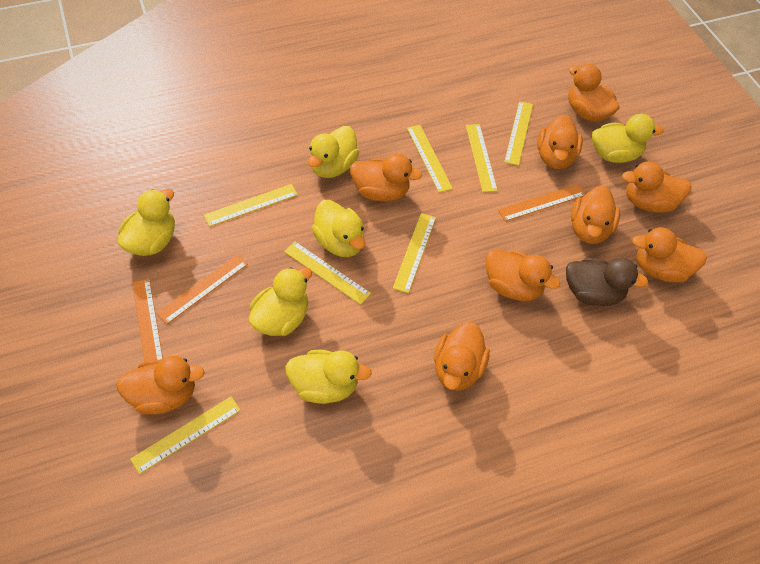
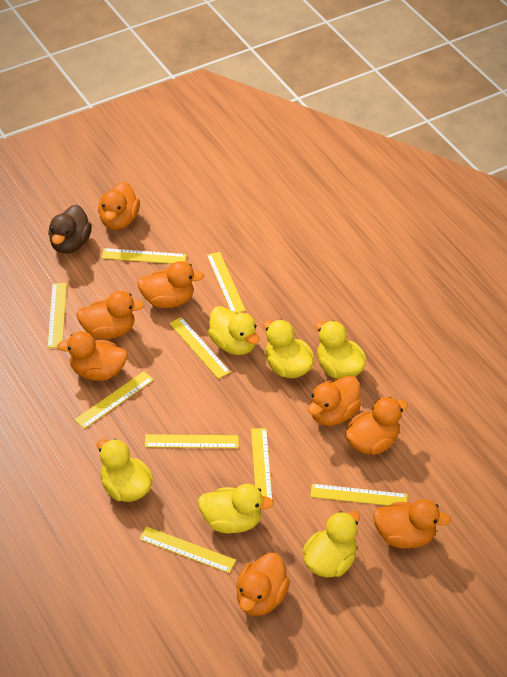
orange duck: [116,356,205,415] [350,154,422,202] [434,322,490,391] [486,249,560,301] [537,115,583,169] [568,64,619,122] [571,186,620,244] [622,161,691,213] [632,227,707,283] = 9 -> [57,331,128,381] [76,291,144,339] [98,182,140,230] [137,261,204,308] [236,553,290,616] [308,376,361,426] [345,397,408,455] [373,499,451,548] = 8
orange ruler: [132,279,163,362] [157,254,248,324] [498,184,586,221] = 3 -> none = 0
yellow ruler: [130,397,241,474] [204,184,298,227] [284,241,371,305] [393,213,436,293] [407,125,453,193] [466,124,498,192] [504,101,533,166] = 7 -> [48,283,67,348] [74,371,154,429] [102,248,187,264] [139,526,236,573] [145,434,239,448] [169,317,230,379] [207,252,246,313] [251,428,272,499] [310,484,408,506] = 9

